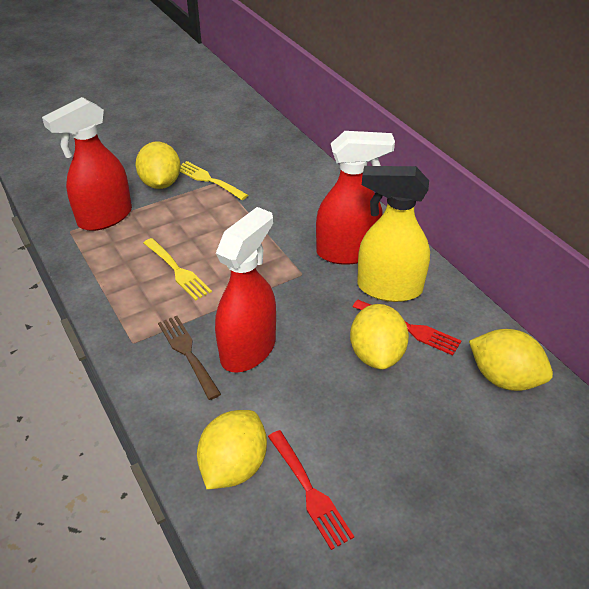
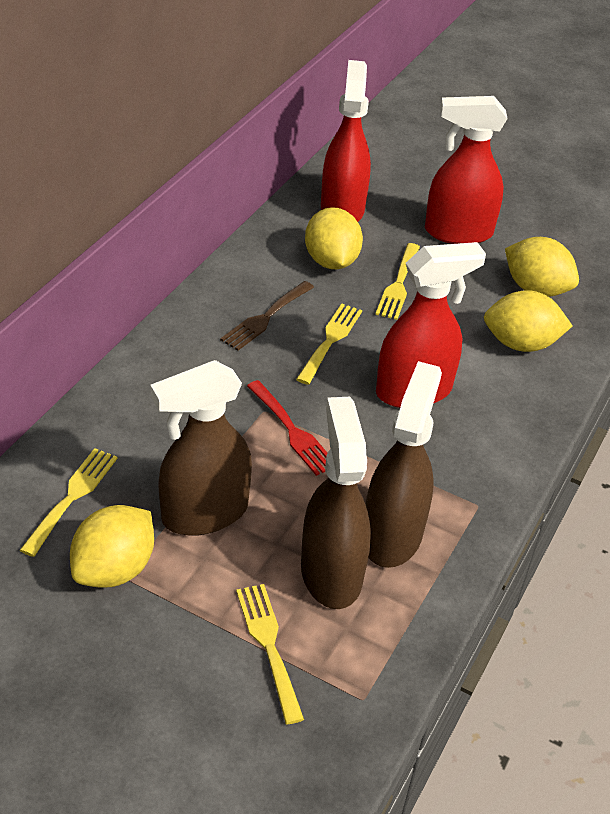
brown spray bottle: none = 0 -> [150,360,252,536] [301,397,371,609] [366,361,442,568] = 3
red fork: [268,430,354,550] [353,300,461,356] = 2 -> [247,380,327,476] = 1
yellow fork: [144,238,212,301] [180,161,248,200] = 2 -> [20,448,118,557] [236,584,304,724] [296,303,362,385] [375,243,420,320] = 4
yellow spray bottle: [357,166,430,302] = 1 -> none = 0

